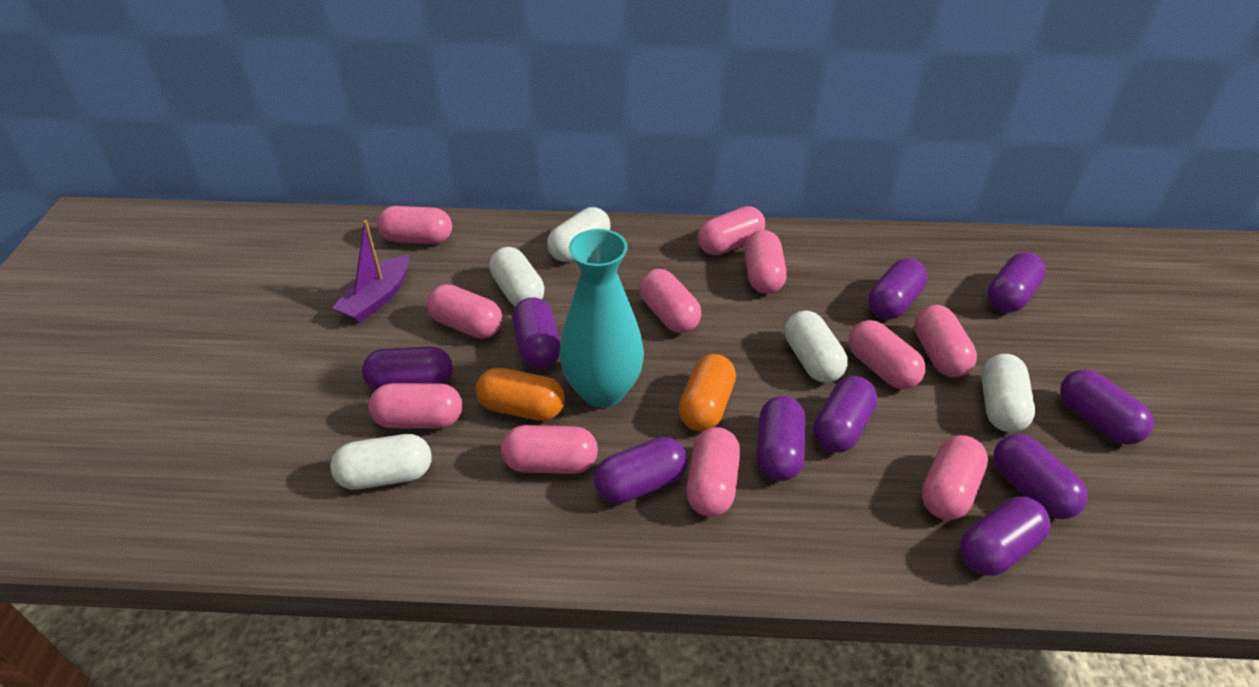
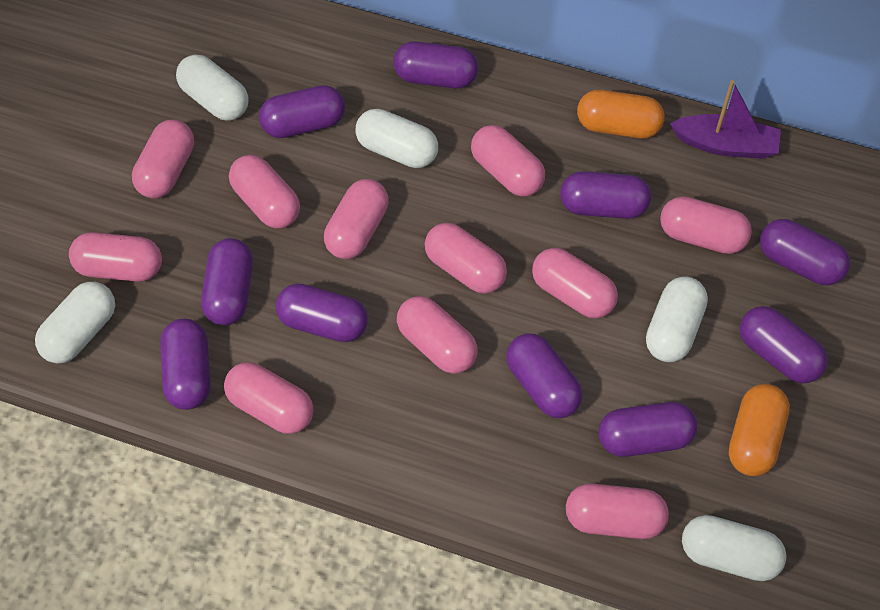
turquoise vase: [559,229,644,408] = 1 -> none = 0

